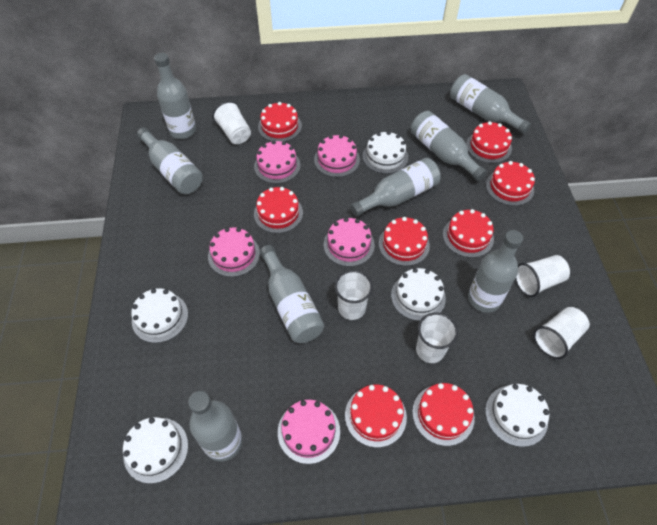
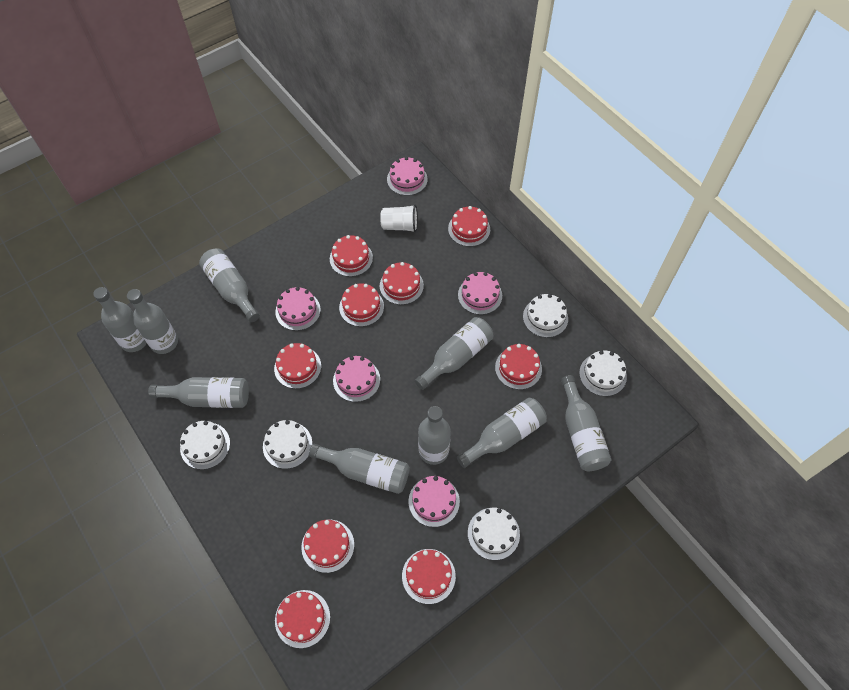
grey bottle: [137,128,203,194] [154,53,196,139] [188,391,242,462] [260,245,324,343] [350,158,441,217] [411,111,487,181] [450,74,531,134] [468,230,523,313] = 8 -> [93,287,147,352] [127,289,178,354] [148,377,249,408] [199,248,260,322] [309,444,410,494] [415,317,493,390] [418,406,451,465] [457,398,547,468] [561,375,611,471] = 9
red cake: [254,187,303,233] [258,102,302,142] [345,384,407,448] [379,217,430,266] [412,383,475,446] [443,209,494,258] [466,121,512,163] [486,161,535,206] = 8 -> [274,343,321,389] [275,590,330,648] [301,520,354,573] [330,235,373,277] [339,284,384,327] [380,262,424,305] [402,549,456,604] [448,206,490,247] [495,344,542,390] = 9
white cup: [212,101,251,144] [335,270,373,320] [416,313,458,363] [515,255,570,297] [533,307,590,359] = 5 -> [380,205,418,233] = 1

